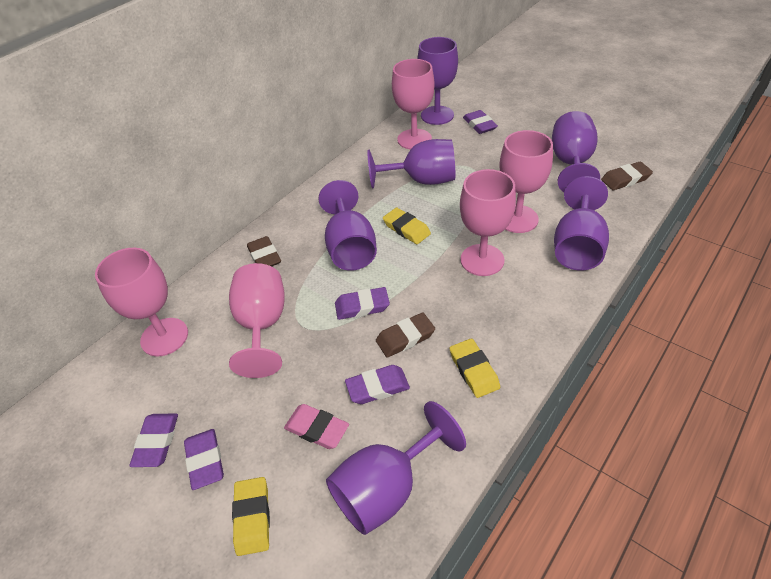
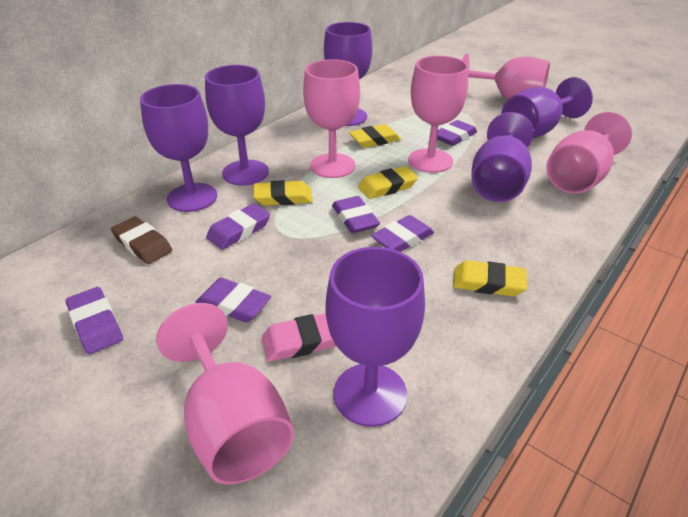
brown eraser: [247,236,281,267] [376,312,435,358] [601,161,653,190] = 3 -> [111,216,172,264] = 1
purple eraser: [129,414,178,467] [184,429,224,490] [335,287,390,320] [345,365,410,404] [463,110,498,134] = 5 -> [66,287,123,355] [196,278,271,322] [206,204,270,250] [332,196,380,233] [371,215,434,252] [437,120,477,146] = 6
yellow eraser: [232,477,270,556] [383,208,431,244] [450,338,500,398] = 3 -> [253,180,312,206] [349,124,401,148] [358,166,418,199] [453,260,527,296] = 4

